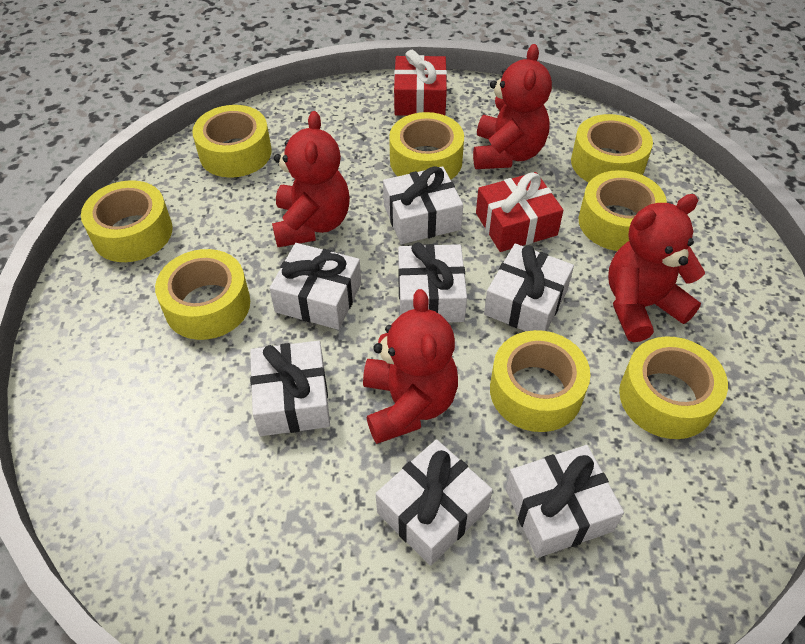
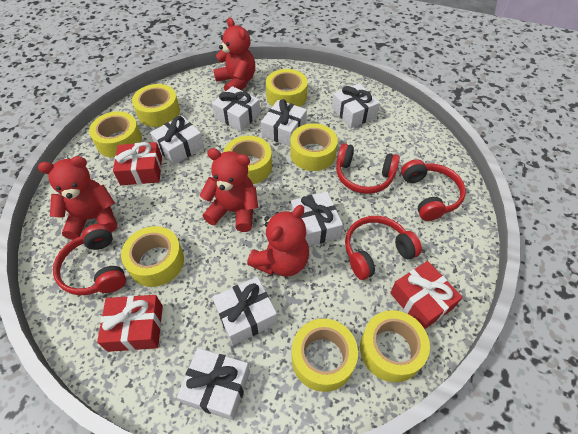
red gift: [394,50,447,116] [476,172,564,252] = 2 -> [97,295,163,352] [113,142,162,185] [390,261,463,329] = 3
red headphones: none = 0 -> [53,224,126,296] [336,143,400,194] [345,216,422,280] [401,159,466,221] = 4

